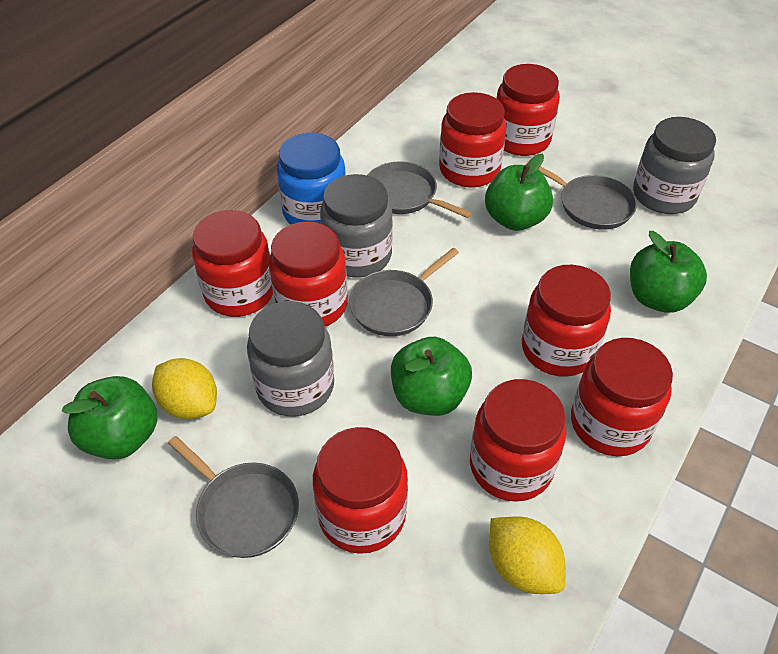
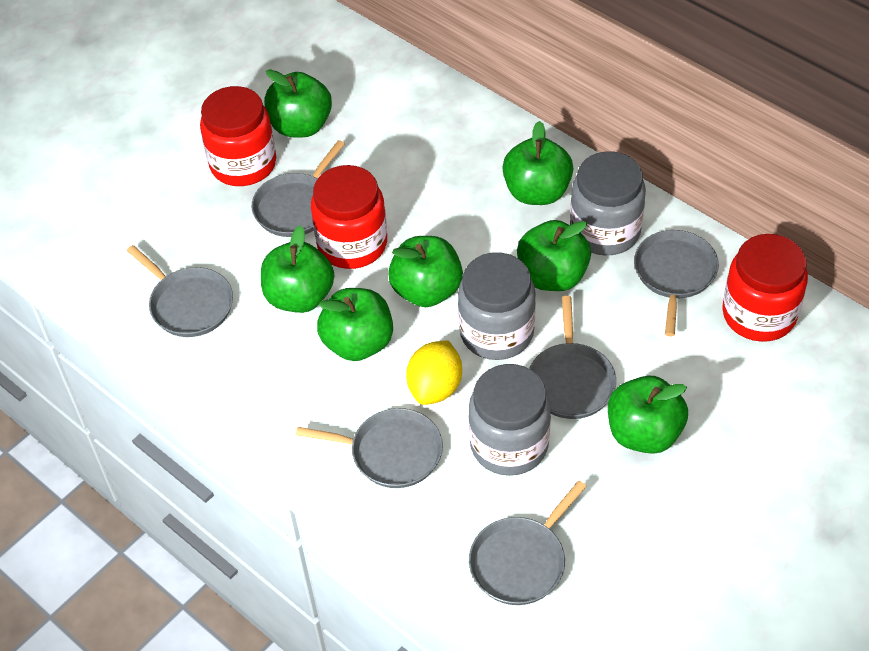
blue jar: [277,133,346,225] = 1 -> none = 0
green apple: [62,376,157,460] [391,337,472,416] [485,154,553,231] [630,231,707,313] = 4 -> [261,225,334,313] [264,69,332,137] [317,288,393,361] [388,236,463,307] [502,121,573,205] [517,220,591,291] [608,376,688,454] = 7
grey pan: [168,436,299,558] [349,248,459,336] [367,162,472,218] [526,160,637,230] = 4 -> [127,245,233,337] [252,140,345,237] [296,408,443,488] [469,481,587,605] [529,296,616,419] [634,230,719,336] = 6
red jar: [192,210,273,317] [269,222,348,327] [313,427,408,554] [439,92,507,187] [470,379,566,502] [496,64,560,156] [522,265,611,377] [571,338,673,456] = 8 -> [200,86,276,186] [311,165,387,269] [722,234,808,342] = 3
yellow lemon: [152,358,217,419] [490,517,566,594] = 2 -> [406,340,462,405] = 1

